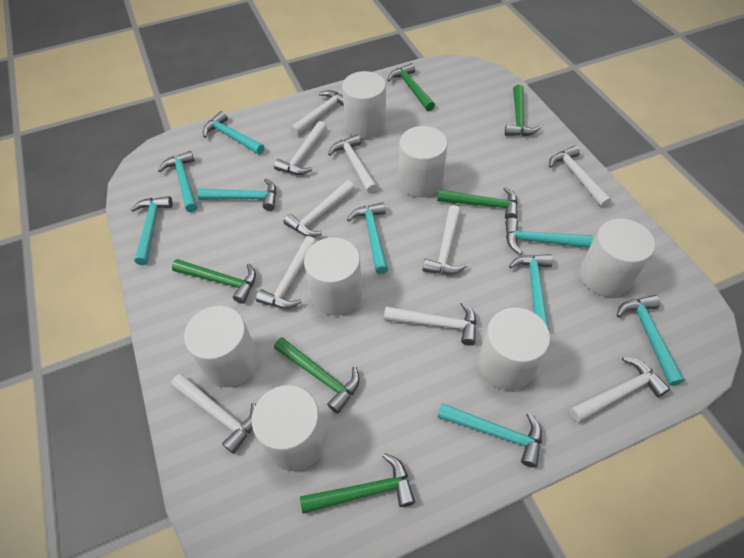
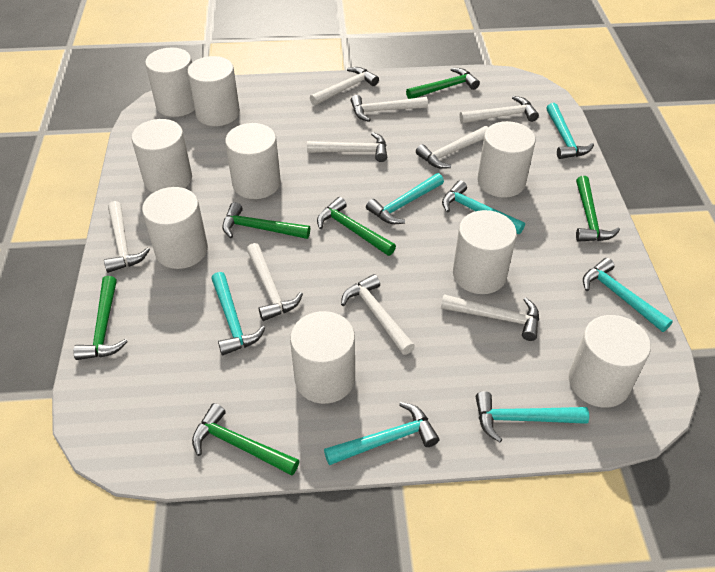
turquoise hammer: [131,196,173,265] [158,151,197,212] [197,178,276,211] [203,111,265,155] [347,202,388,274] [437,403,542,468] [505,218,593,255] [509,254,553,331] [617,295,685,386] = 9 -> [211,272,266,355] [324,402,439,465] [366,173,444,224] [442,180,525,234] [476,391,589,442] [546,103,594,159] [583,258,673,332] = 7
white cylinder: [184,306,258,387] [252,385,326,471] [304,237,362,316] [342,71,386,139] [398,126,448,198] [478,308,550,390] [580,219,655,297] = 7 -> [131,119,192,193] [142,187,208,269] [145,48,195,117] [187,56,240,126] [225,123,281,199] [290,311,355,404] [453,210,517,294] [477,121,535,198] [569,315,651,408] = 9
white hammer: [171,374,256,454] [256,236,316,309] [274,121,327,175] [284,180,355,237] [290,90,344,136] [328,134,377,193] [384,302,477,345] [423,205,467,274] [549,146,611,207] [569,357,670,422] = 10 -> [104,201,150,273] [247,243,303,321] [307,132,387,162] [310,67,379,106] [341,274,415,355] [351,95,428,122] [416,126,488,169] [441,294,539,341] [459,96,539,123] = 9

